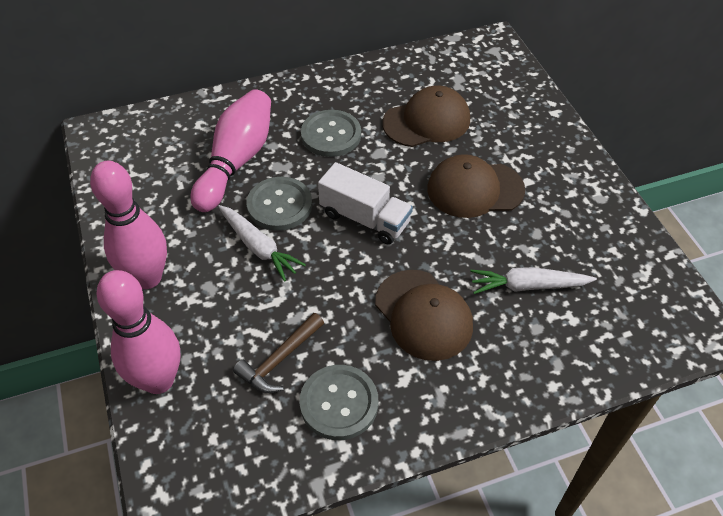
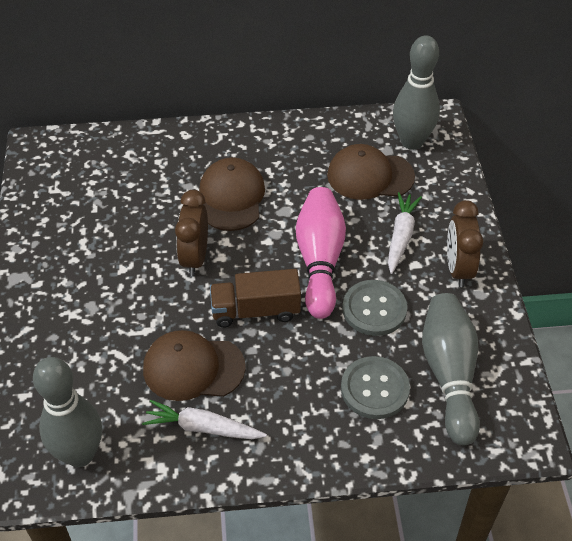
brown clock: none = 0 -> [175,190,208,276] [447,200,483,287] = 2
brown hammer: [233,313,324,393] = 1 -> none = 0
brown truck: none = 0 -> [210,269,301,328] = 1
grey bowling pin: none = 0 -> [33,357,102,467] [393,35,440,150] [422,293,480,445] = 3
grey button: [247,177,312,231] [300,365,378,440] [301,110,361,157] = 3 -> [341,356,410,419] [342,280,407,336] = 2
pink bowling pin: [90,161,167,289] [96,270,180,394] [191,89,271,212] = 3 -> [296,187,346,319] = 1
white truck: [318,162,413,245] = 1 -> none = 0

